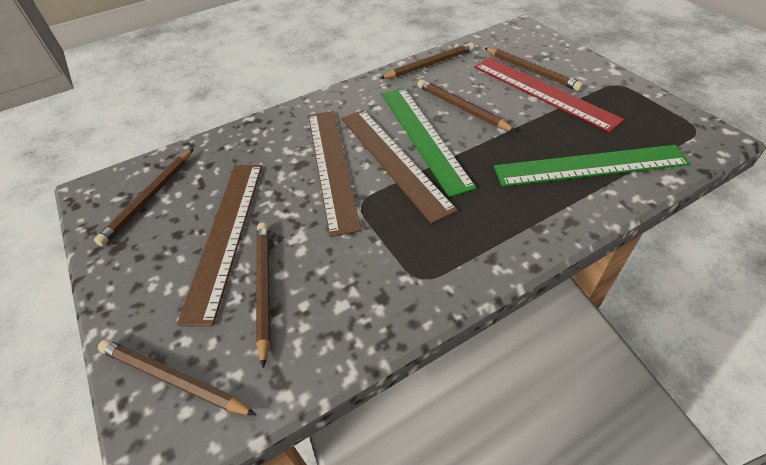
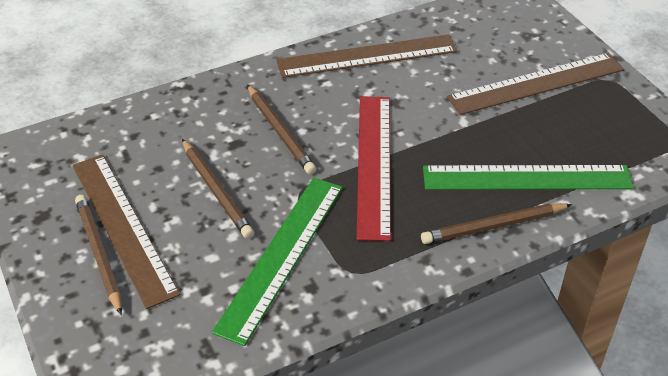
brown pencil: [94,149,193,246] [98,339,256,415] [256,222,270,369] [379,43,475,79] [417,79,516,131] [485,48,583,91] = 6 -> [75,195,122,315] [182,139,254,239] [247,84,316,174] [421,204,572,244] = 4

